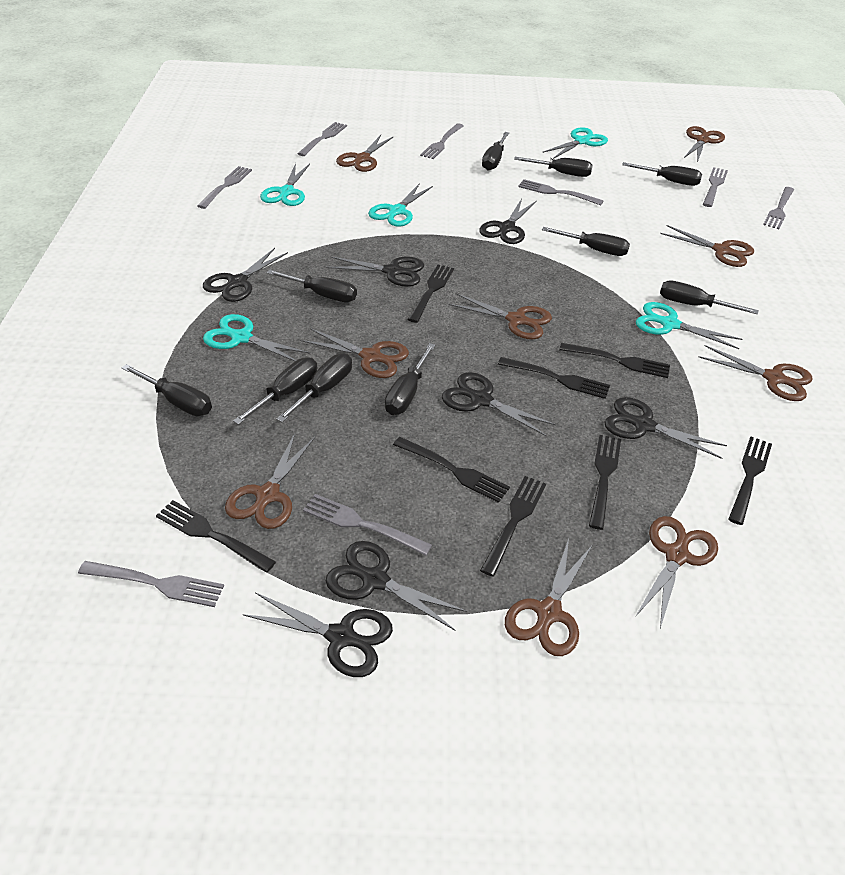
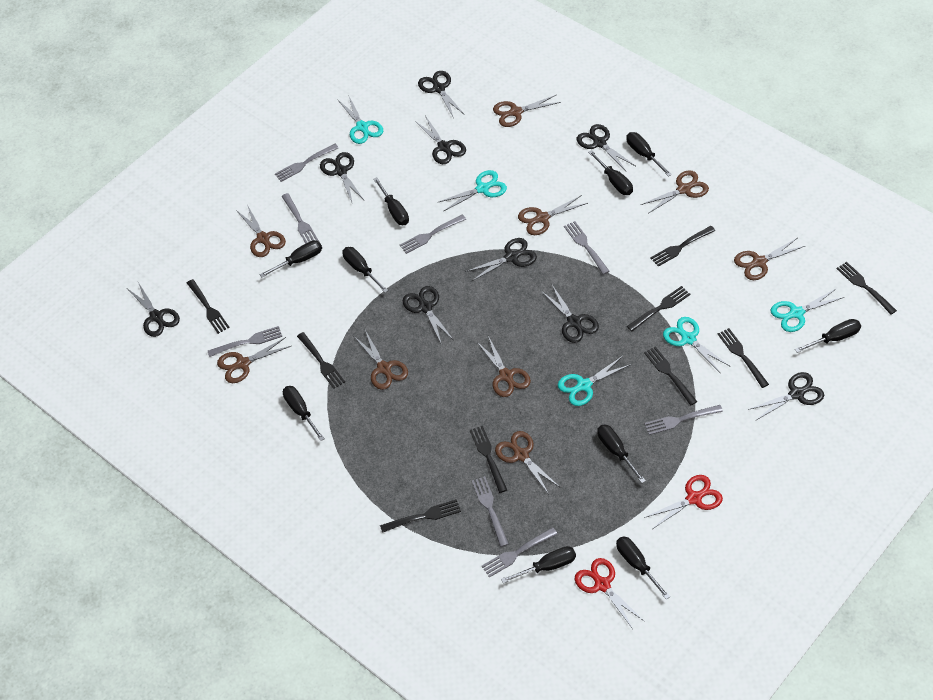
black fork: [156,500,276,573] [393,437,510,503] [407,265,454,323] [480,476,546,577] [498,357,610,399] [559,343,670,378] [589,435,621,530] [729,437,772,525] = 8 -> [187,279,230,334] [297,332,345,389] [380,499,461,533] [470,426,507,493] [627,286,691,331] [644,346,697,406] [650,226,715,267] [717,328,769,388] [836,262,897,315] = 9
black scissors: [203,248,288,302] [243,592,393,677] [326,256,424,287] [326,541,467,630] [442,372,556,437] [479,199,537,244] [604,397,727,459] = 7 -> [128,282,180,337] [320,152,364,204] [403,286,453,345] [415,116,466,164] [418,71,465,118] [465,238,537,282] [541,285,599,343] [577,124,635,172] [748,372,824,420] = 9
red scissors: none = 0 -> [575,558,645,629] [644,475,723,528] = 2

